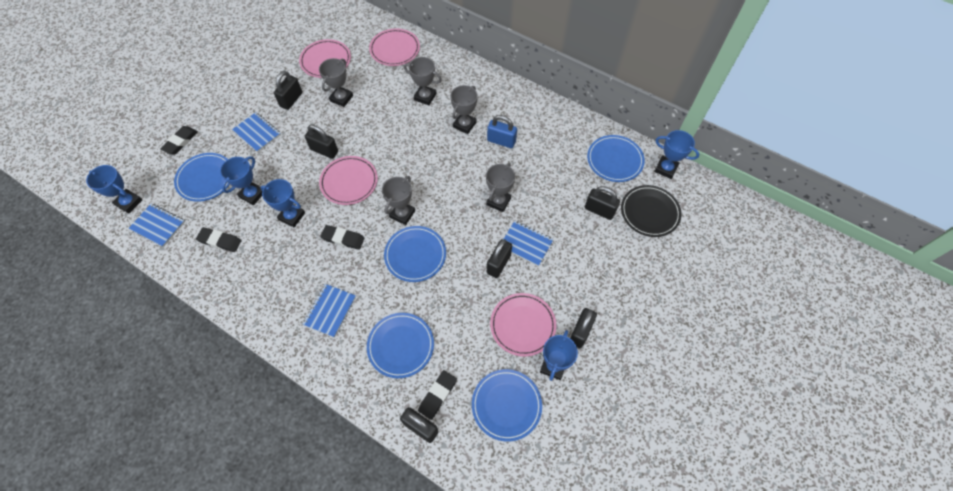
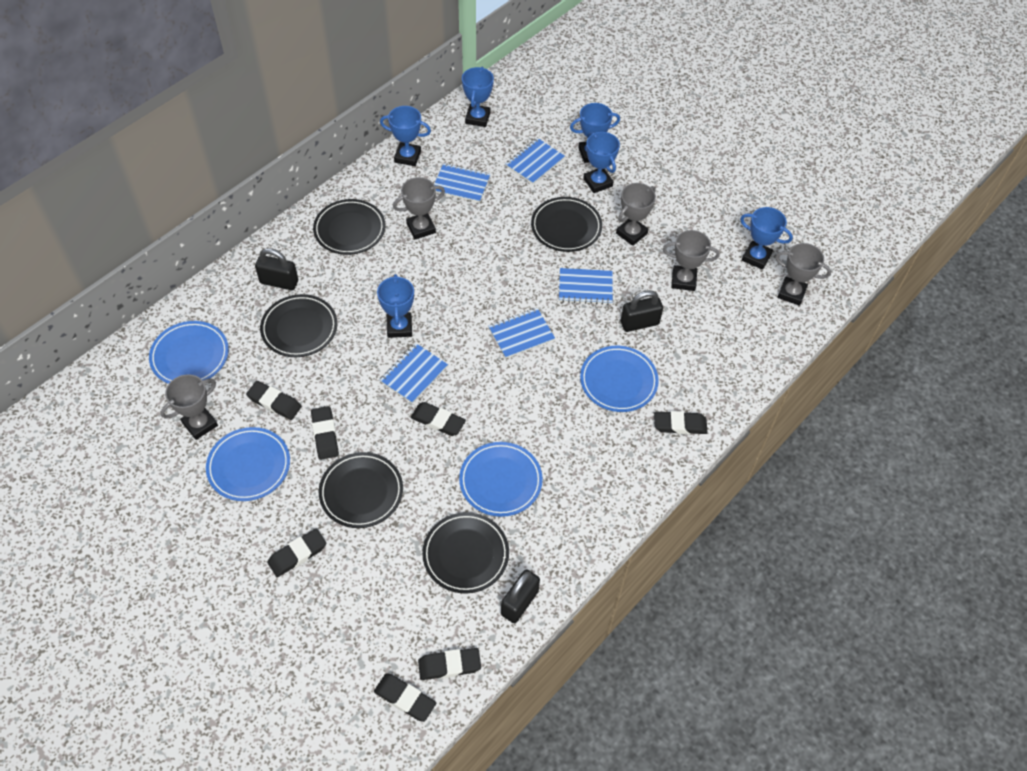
black eraser: [160,126,198,154] [196,227,241,252] [320,225,365,250] [418,370,457,420] = 4 -> [246,381,302,420] [267,528,326,577] [311,406,339,460] [374,673,436,722] [411,402,466,436] [418,648,481,680] [654,411,708,434] = 7
black padlock: [274,71,302,110] [305,125,338,159] [400,407,439,443] [487,239,512,278] [570,308,597,348] [585,186,620,220] = 6 -> [255,248,298,290] [501,569,540,623] [621,290,663,332] = 3
black plate: [621,185,682,237] = 1 -> [260,294,337,357] [313,199,385,255] [319,452,403,528] [422,512,509,593] [531,197,602,252] = 5
blue notebook: [128,204,185,247] [232,112,281,152] [303,284,356,337] [504,221,554,266] = 4 -> [380,343,448,404] [434,163,490,203] [488,308,555,358] [506,138,565,184] [559,268,613,305] = 5
blue padlock: [487,115,517,148] = 1 -> none = 0
blue plate: [174,153,230,202] [367,313,434,378] [384,226,446,282] [472,369,542,442] [587,135,645,182] = 5 -> [149,321,229,384] [206,427,290,501] [459,442,543,517] [580,346,659,412] = 4
blue trophy: [86,165,143,214] [220,156,262,205] [260,179,305,227] [540,330,578,381] [654,130,699,179] = 5 -> [377,274,414,338] [380,106,431,166] [462,67,494,127] [570,103,620,163] [583,132,620,193] [740,207,793,270] = 6
pink plate: [299,39,351,78] [319,156,378,205] [369,29,420,66] [490,293,556,357] = 4 -> none = 0

